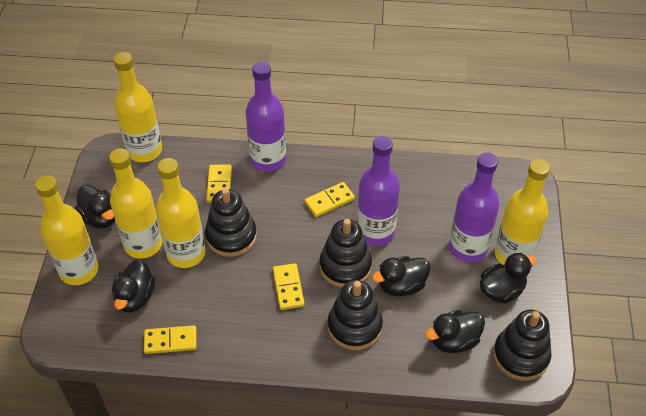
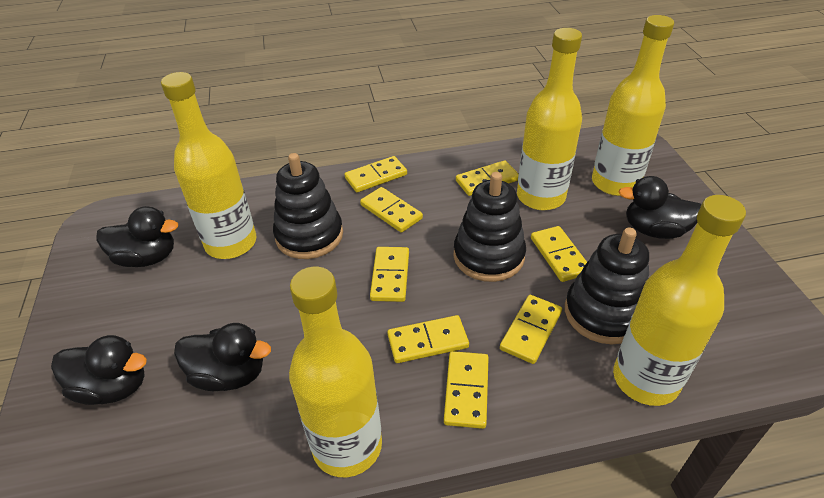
black duck: [75,185,115,228] [112,259,155,313] [372,256,431,296] [425,310,485,353] [480,253,537,303] = 5 -> [51,335,147,405] [97,206,178,267] [174,323,271,391] [618,176,702,239] = 4
black stacking toy: [205,188,257,257] [319,219,372,288] [328,280,383,350] [493,310,551,381] = 4 -> [273,153,343,259] [454,172,526,282] [565,228,649,344] = 3
purple bottle: [246,61,286,172] [357,136,400,246] [449,152,499,263] = 3 -> none = 0
yellow domino: [144,325,197,354] [206,165,232,202] [273,263,305,310] [305,182,355,217] = 4 -> [344,156,407,192] [360,187,423,233] [370,247,409,302] [387,315,469,363] [444,351,489,429] [456,160,519,196] [500,295,562,364] [531,226,587,282] = 8

